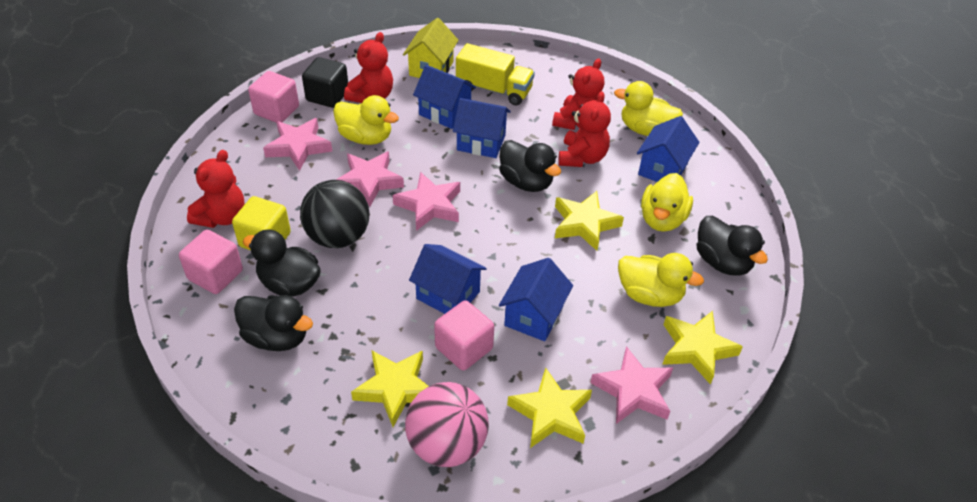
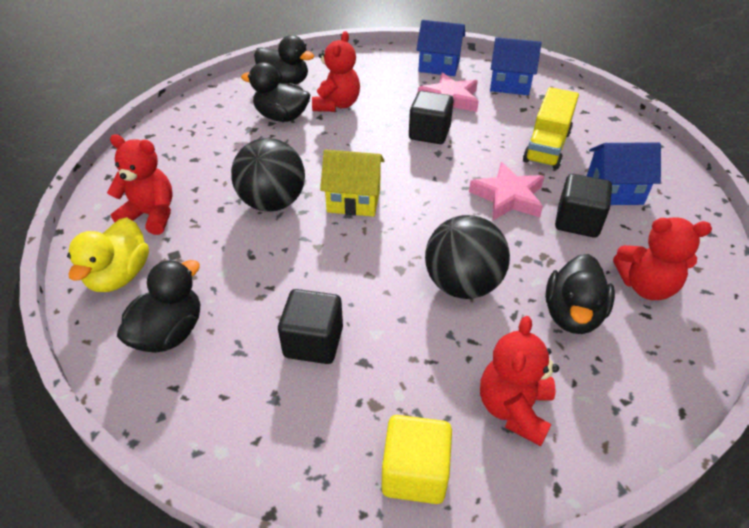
black ball: [300,180,370,248] = 1 -> [231,138,305,212] [425,215,510,299] = 2
black cube: [302,57,348,108] = 1 -> [278,289,343,364] [409,91,454,144] [555,174,612,238] = 3
blue house: [409,244,487,314] [413,65,476,129] [453,98,511,158] [499,258,573,341] [637,116,699,182] = 5 -> [416,20,465,76] [490,37,542,95] [587,142,661,205] = 3
pink ball: [405,382,489,467] = 1 -> none = 0
pink cube: [179,230,243,294] [248,71,299,122] [434,300,494,371] = 3 -> none = 0
pink star: [263,118,333,171] [336,151,404,206] [393,172,460,231] [590,346,673,424] = 4 -> [418,72,479,112] [469,162,544,220] = 2
yellow duck: [333,95,399,145] [614,81,683,136] [618,253,704,307] [641,173,693,232] = 4 -> [67,217,149,292] = 1
yellow star: [351,351,429,427] [507,367,592,448] [555,191,624,251] [662,311,743,385] = 4 -> none = 0

